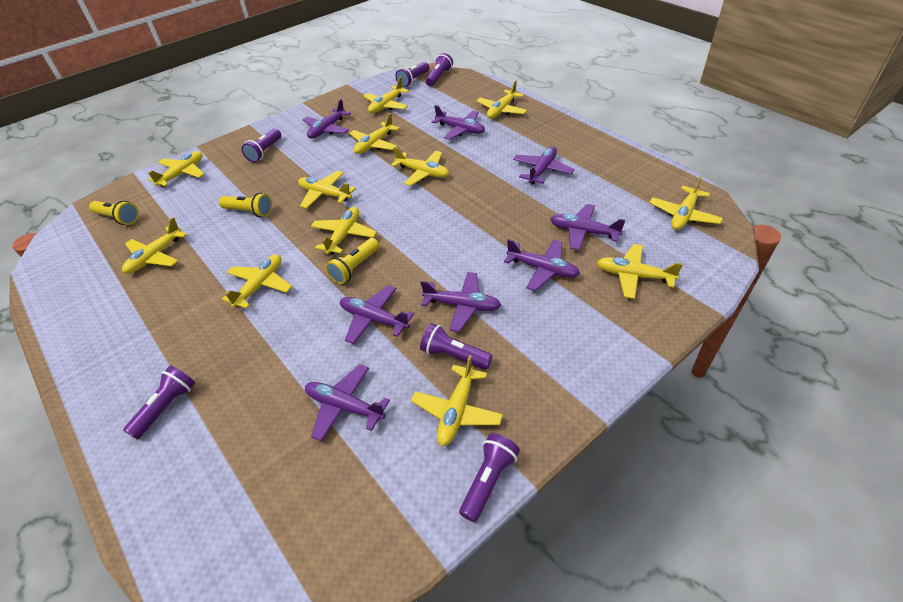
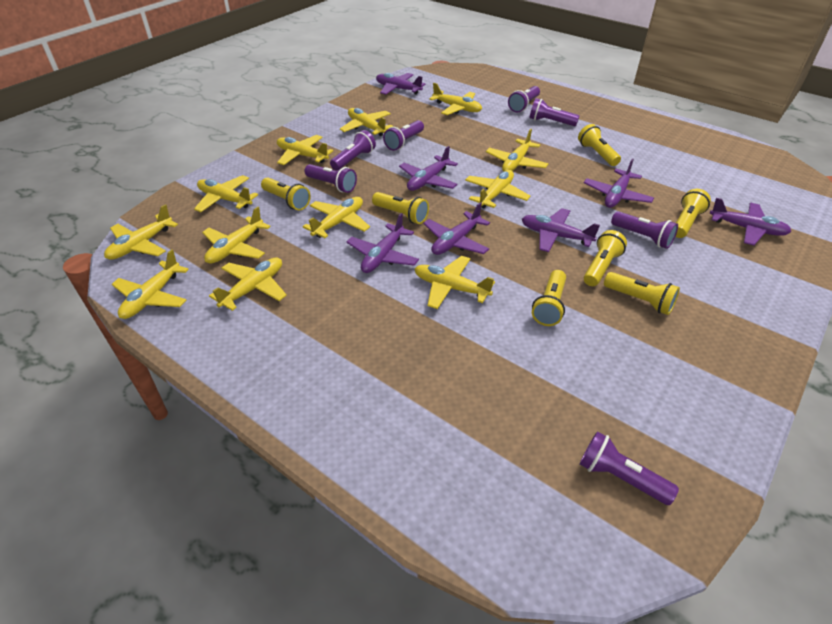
purple flashlight: [123,366,195,439] [241,129,281,162] [395,62,429,88] [420,323,492,370] [426,53,453,86] [459,433,520,522] = 6 -> [305,164,357,193] [330,130,376,170] [383,120,424,151] [508,86,540,112] [530,98,579,126] [579,431,679,505] [611,211,678,249] = 7
purple plane: [303,99,351,139] [305,364,390,441] [340,285,414,344] [421,272,501,332] [432,105,485,140] [504,239,580,291] [513,146,575,185] [550,204,625,250] = 8 -> [346,213,419,273] [376,73,426,95] [399,146,458,191] [423,202,490,255] [522,208,600,252] [584,159,654,208] [710,198,792,246] = 7
yellow flashlight: [89,201,139,225] [219,193,272,217] [326,238,379,284] = 3 -> [261,177,311,211] [372,192,429,224] [532,270,566,326] [578,124,621,166] [584,230,627,286] [604,272,680,315] [675,189,711,238] = 7

